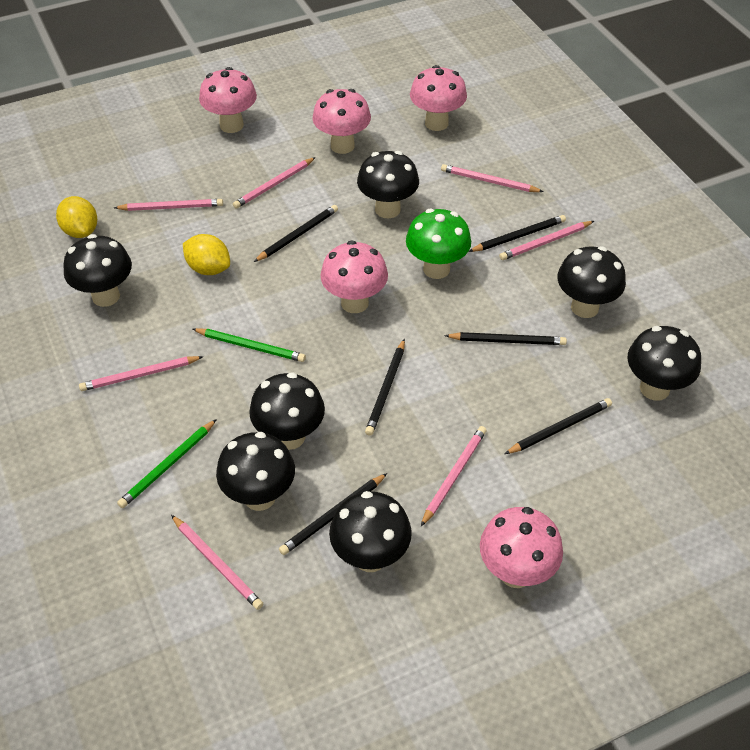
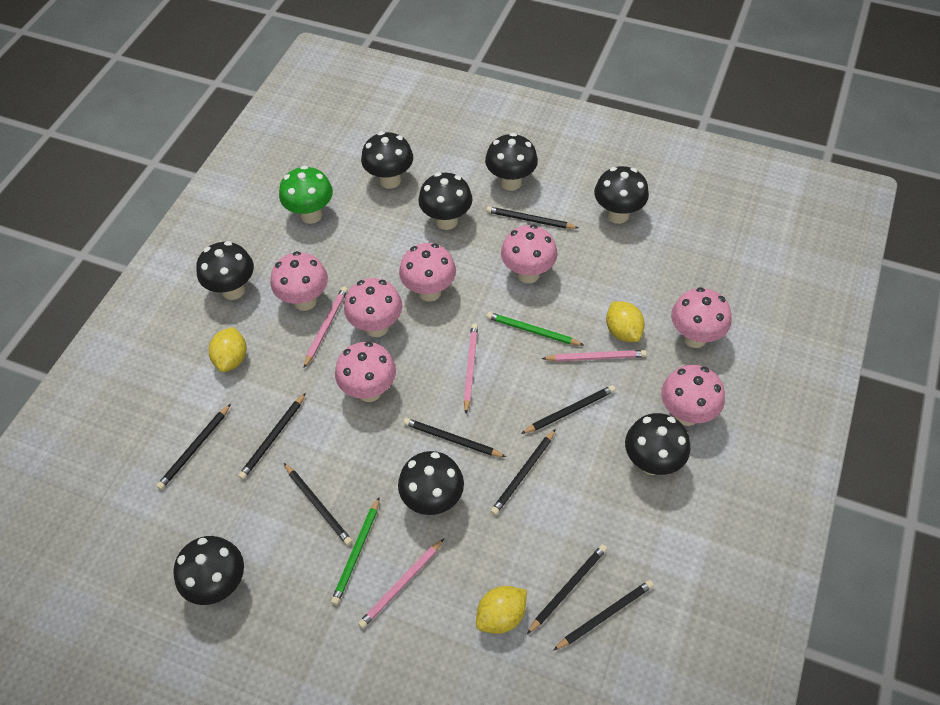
black mushroom: [63,234,132,307] [216,432,295,511] [249,372,325,450] [329,491,412,572] [357,151,419,218] [557,246,626,318] [627,326,701,401] = 7 -> [173,536,244,605] [196,241,254,300] [361,132,413,189] [398,451,464,515] [418,172,472,230] [485,133,538,191] [594,166,649,224] [625,413,690,475] = 8
black pencil: [254,205,338,262] [279,473,387,555] [365,339,405,436] [444,332,567,345] [469,215,566,252] [505,398,612,454] = 6 -> [156,404,231,490] [238,393,306,480] [284,463,352,546] [403,418,506,457] [486,206,578,229] [491,429,556,515] [521,385,615,434] [527,544,607,634] [553,580,654,651] = 9
pink mushroom: [199,67,257,133] [313,89,371,154] [320,240,388,313] [410,65,467,131] [480,507,563,588] = 5 -> [271,251,328,311] [335,342,396,402] [344,278,402,337] [399,243,456,302] [501,224,558,284] [661,365,725,426] [671,287,731,348] = 7
pink pencil: [79,356,204,391] [114,199,223,211] [171,515,263,610] [233,157,316,209] [421,426,487,526] [441,164,544,192] [499,221,594,260] = 7 -> [304,287,348,368] [358,539,444,629] [464,323,478,413] [541,350,647,362] = 4
yellow lemon: [56,196,97,238] [183,234,230,275] = 2 -> [209,327,247,372] [476,586,527,634] [606,302,645,342] = 3

